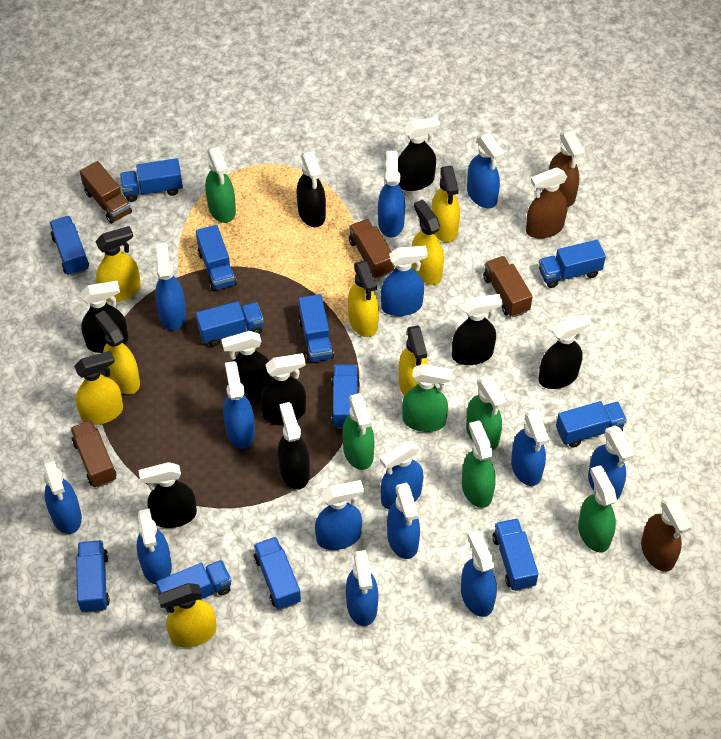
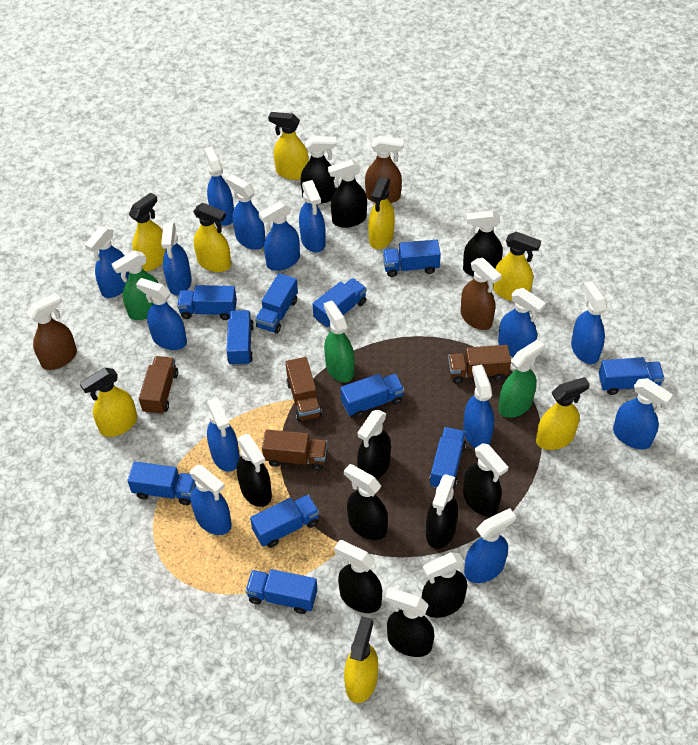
black spray bottle: [81,281,128,353] [139,462,197,528] [221,331,272,399] [261,353,306,424] [278,402,310,490] [297,151,326,227] [398,117,440,191] [452,294,502,365] [539,314,591,389] = 9 -> [237,433,272,507] [300,136,337,204] [328,159,367,228] [334,540,382,613] [344,464,388,540] [357,409,391,480] [385,588,434,657] [422,552,467,618] [426,474,458,549] [463,211,503,277] [463,443,508,517] = 11
blue truck: [50,216,89,276] [76,540,110,613] [120,158,183,202] [156,560,232,613] [196,225,237,291] [196,301,264,346] [254,537,301,610] [299,294,334,362] [331,364,360,429] [492,518,539,591] [539,240,606,288] [556,401,627,448] = 12 -> [127,462,196,505] [177,285,237,320] [227,310,254,366] [245,569,318,614] [250,494,319,548] [255,273,298,334] [313,278,367,328] [340,374,404,418] [383,240,441,277] [429,427,466,488] [599,357,665,395] = 11
green spray bottle: [205,146,236,223] [342,393,375,470] [402,364,453,432] [462,420,496,508] [466,375,507,450] [578,465,617,553] = 6 -> [112,250,158,320] [324,300,355,383] [499,340,544,418] = 3

